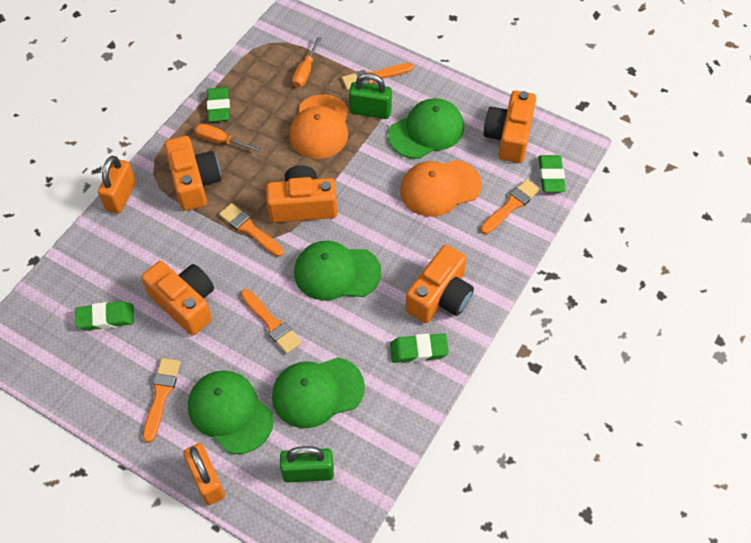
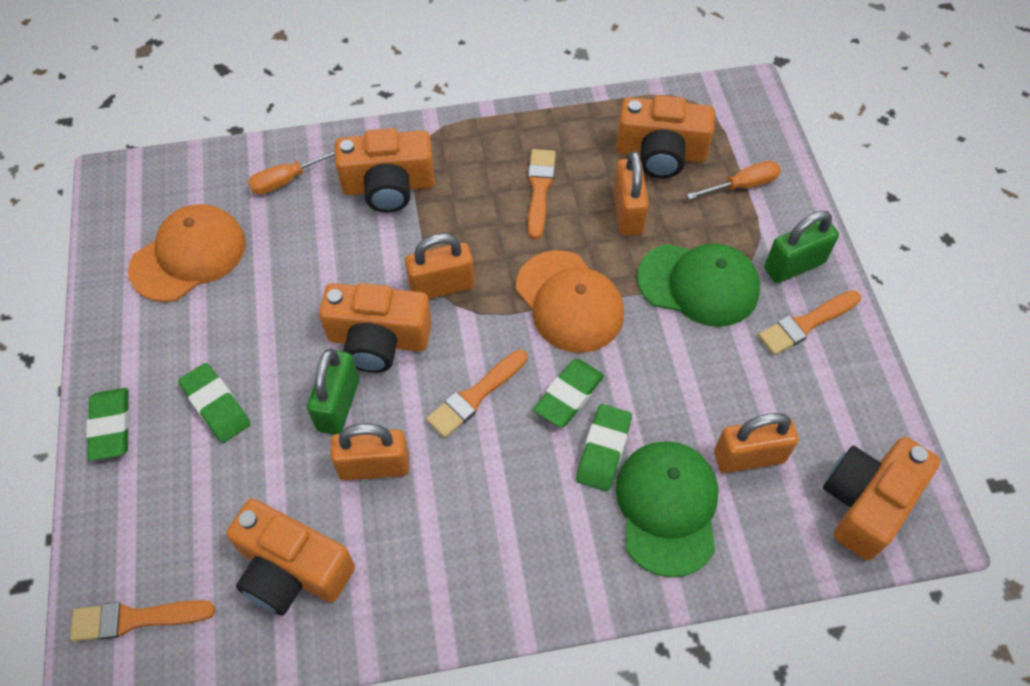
green cap: [188,370,274,454] [272,357,365,428] [294,241,381,301] [388,98,464,159] = 4 -> [616,441,718,577] [637,243,760,327] = 2
orange brush: [143,358,181,443] [219,203,284,257] [241,289,302,354] [342,63,413,90] [480,179,540,234] = 5 -> [70,600,216,642] [426,350,528,438] [528,149,556,239] [758,290,861,355] = 4
orange padlock: [98,156,136,214] [183,443,225,505] = 2 -> [331,424,409,481] [405,233,475,299] [613,151,649,235] [714,413,799,473] = 4

